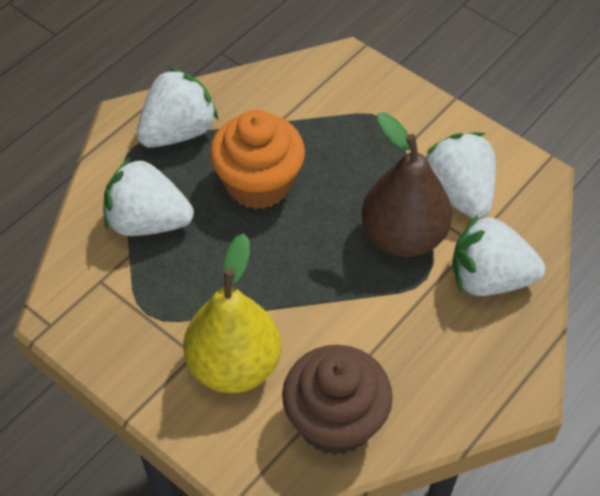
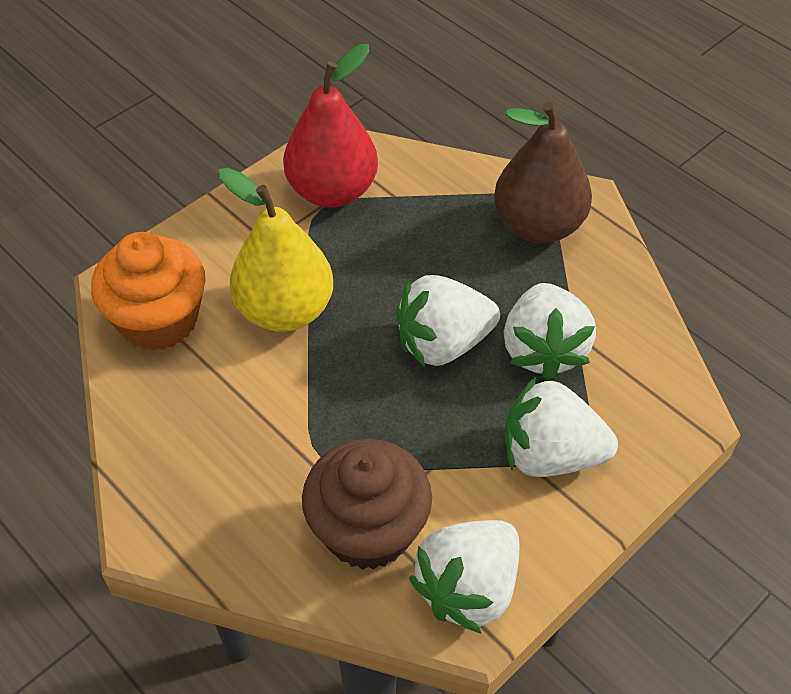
red pear: none = 0 -> [283,44,378,208] = 1

